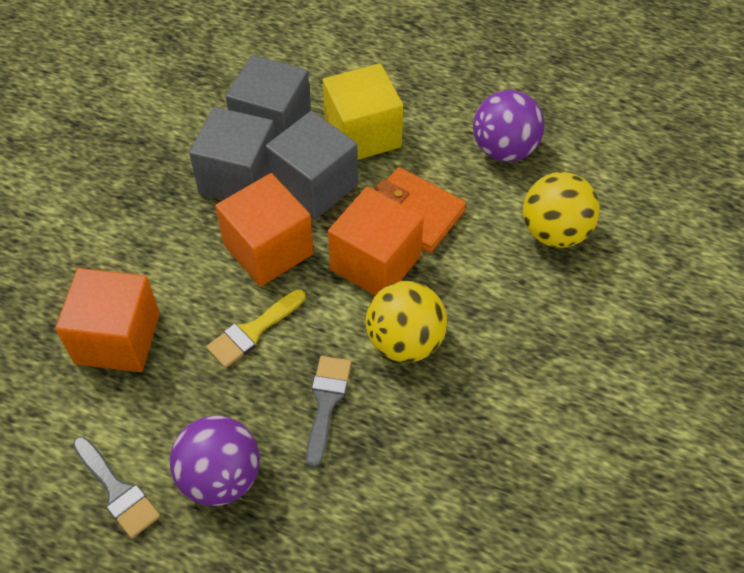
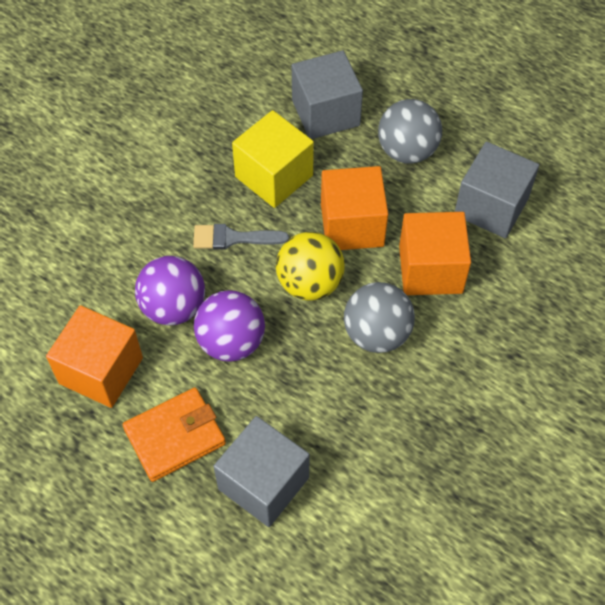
grey ball: none = 0 -> [344,282,415,353] [378,99,442,164] = 2
grey brush: [73,437,160,538] [306,356,351,468] = 2 -> [193,224,289,250] = 1
yellow ball: [366,281,447,363] [523,172,600,248] = 2 -> [276,232,345,301] = 1
yellow brush: [206,289,305,368] = 1 -> none = 0

